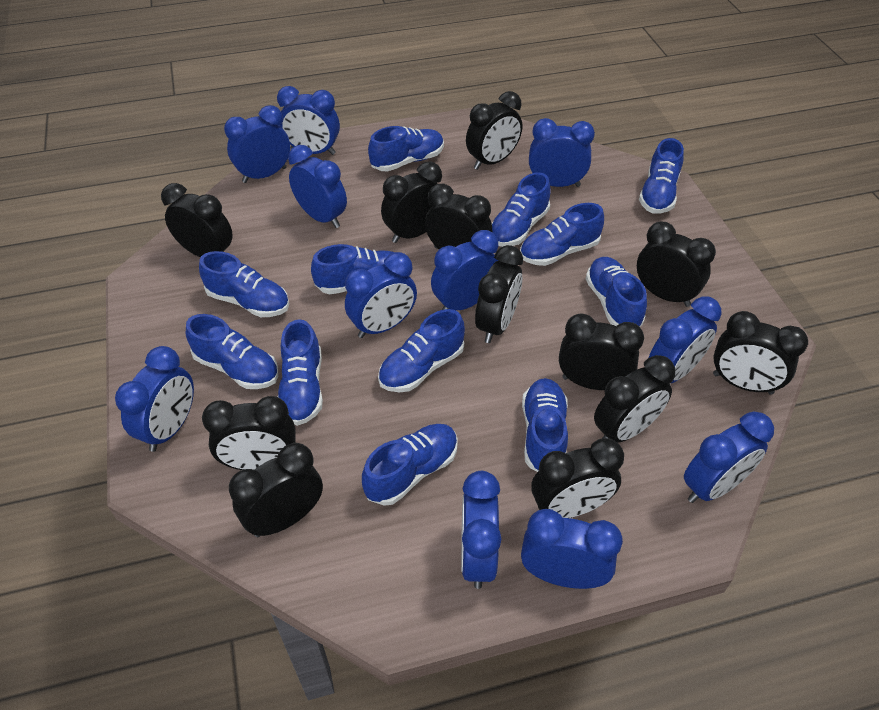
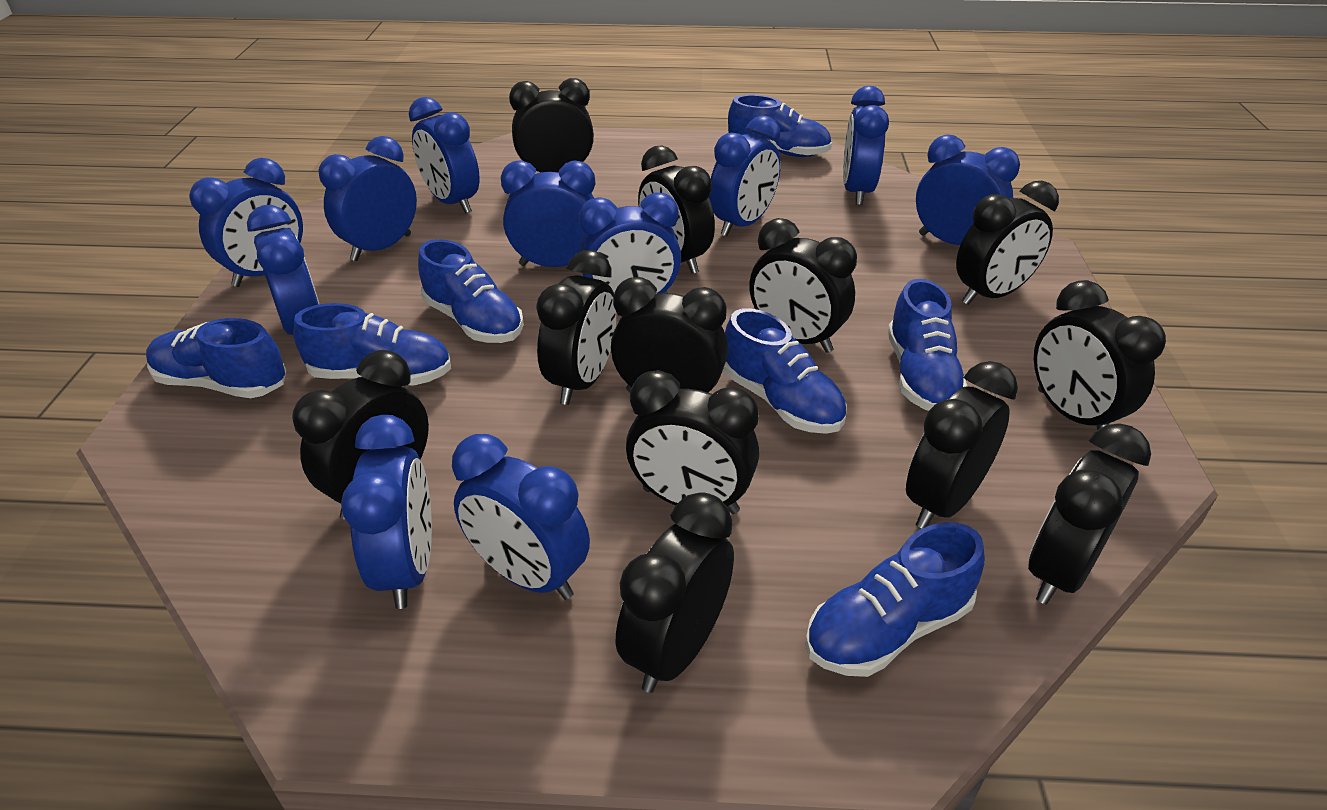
blue shoe: [186,314,278,389] [199,251,289,317] [278,319,323,426] [311,244,394,294] [362,424,458,506] [368,126,444,172] [378,309,465,392] [492,172,551,247] [520,203,604,266] [522,378,568,472] [586,257,647,327] [639,138,684,214] = 12 -> [146,318,286,398] [293,303,451,386] [418,239,524,343] [723,308,847,434] [728,95,832,157] [805,522,985,677] [888,279,968,411] = 7

